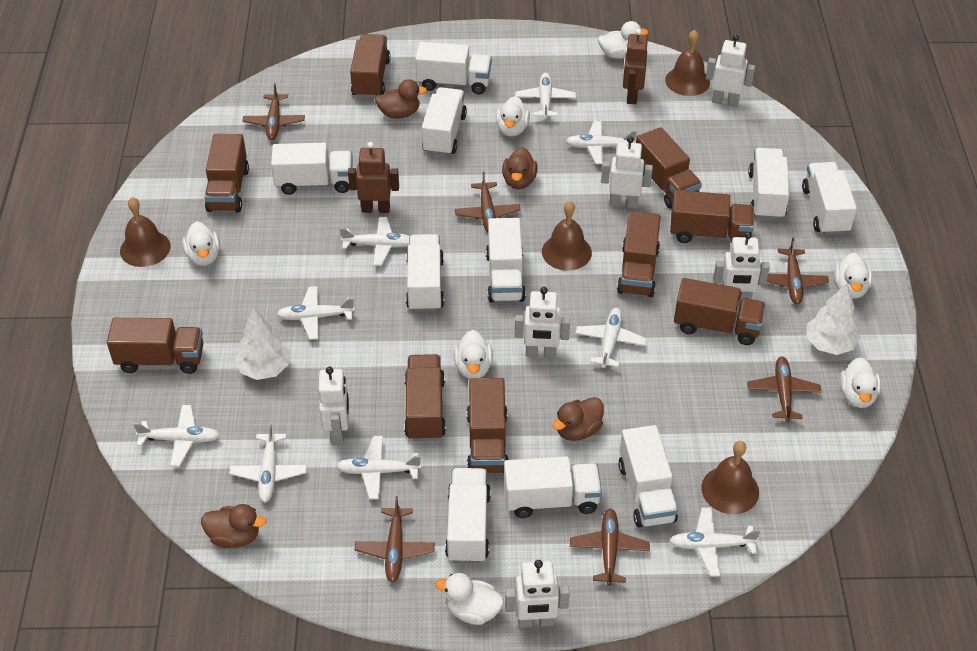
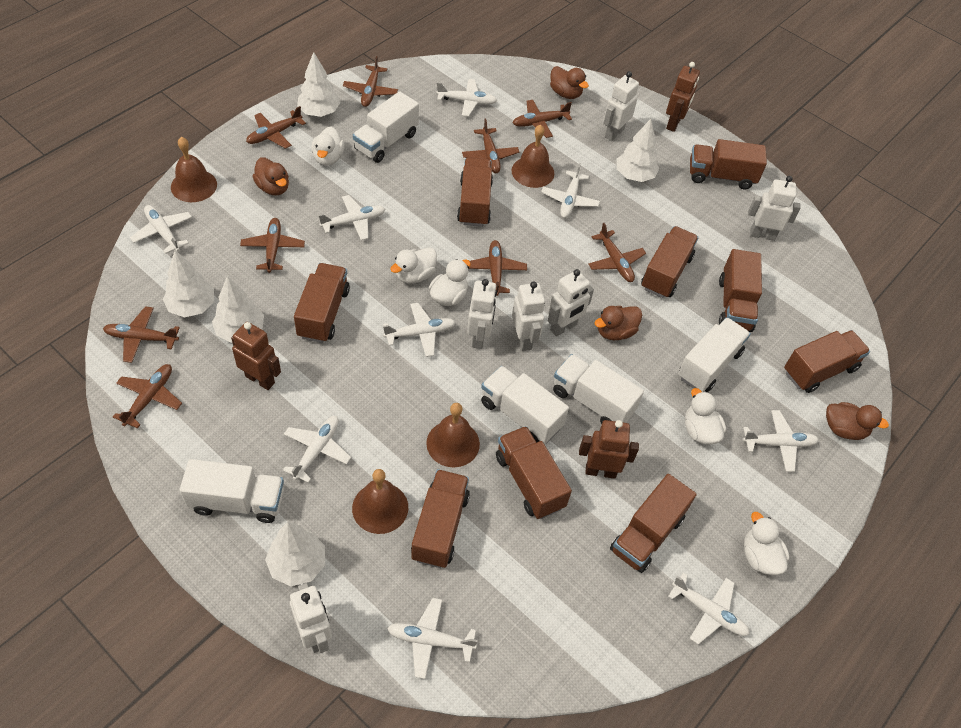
brown plane: [243,83,305,140] [355,496,435,582] [455,171,521,232] [570,508,650,586] [747,357,821,422] [767,237,829,304] = 6 -> [103,306,180,363] [113,364,182,428] [240,218,305,273] [246,106,306,149] [343,56,398,107] [462,118,519,173] [468,240,527,296] [513,100,572,138] [588,223,646,282] = 9
brown robot: [348,142,399,213] [623,29,648,104] = 2 -> [231,322,281,390] [579,420,639,479] [666,62,700,132] = 3
white duck: [182,221,220,266] [435,573,504,625] [453,330,493,379] [496,96,530,137] [598,21,648,59] [834,252,872,299] [840,357,881,408] = 7 -> [311,126,344,166] [390,247,437,284] [429,259,471,306] [685,388,726,444] [744,512,790,575] = 5
white tree: [235,307,289,380] [806,283,860,355] = 2 -> [163,250,214,318] [212,276,264,343] [265,522,325,586] [297,52,340,117] [617,119,659,182] = 5
white truck: [271,143,353,195] [406,234,444,312] [415,42,492,94] [422,87,467,156] [445,468,491,564] [486,218,526,302] [504,456,602,518] [618,425,678,528] [748,148,790,220] [802,162,857,235] = 10 -> [179,459,284,523] [353,91,419,163] [481,366,569,444] [553,354,644,424] [678,317,751,392] = 5

